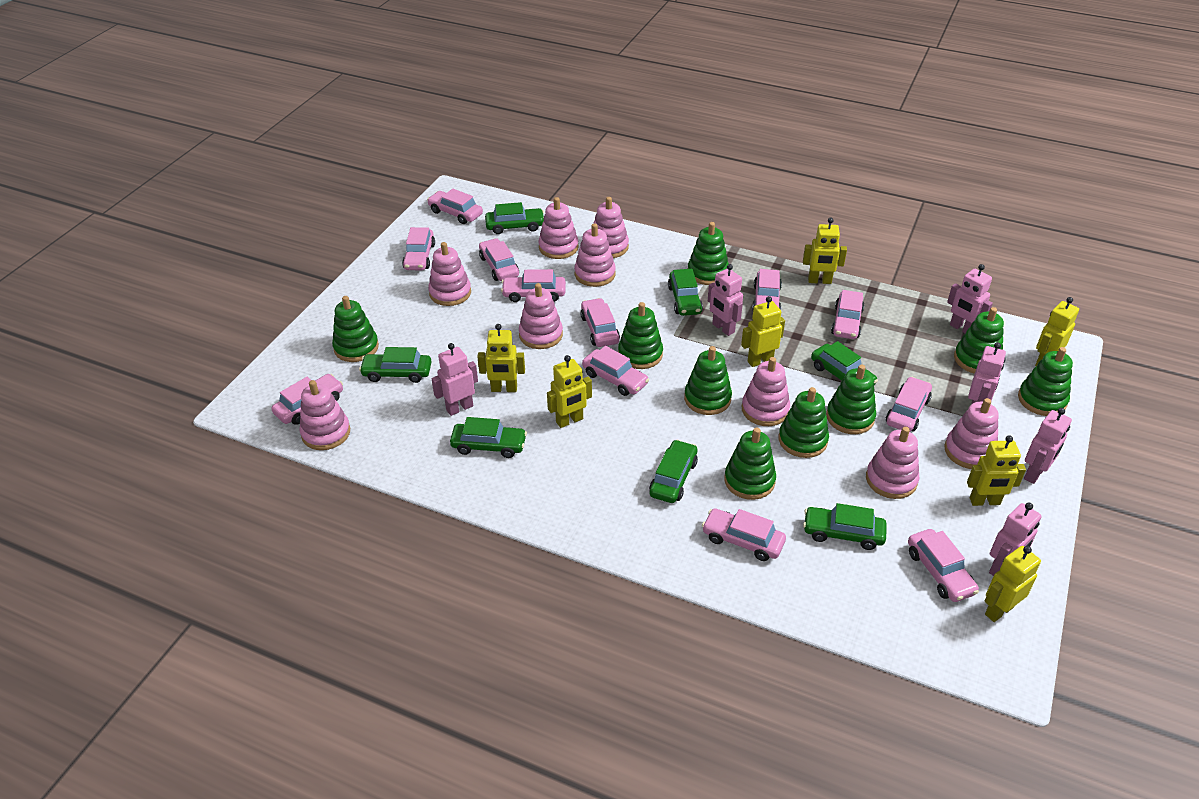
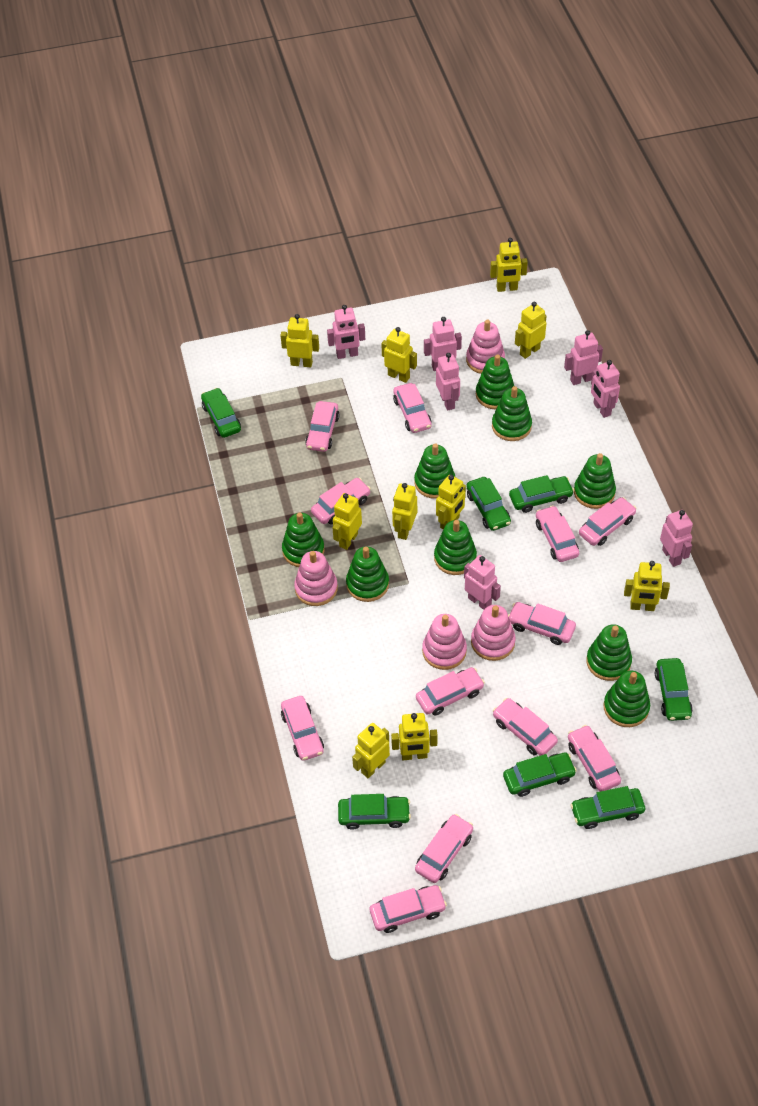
pink robot: [432,343,478,416] [708,264,743,336] [947,264,993,334] [968,342,1006,404] [989,502,1042,576] [1024,408,1072,484] = 6 -> [327,305,365,359] [424,317,462,371] [436,353,460,411] [464,555,501,610] [564,330,603,385] [591,360,620,418] [660,510,693,567] = 7
pink stacking toy: [299,380,350,450] [428,242,471,306] [519,283,563,349] [538,197,579,259] [574,223,616,287] [593,197,629,258] [742,357,790,426] [866,427,919,499] [944,398,999,469] = 9 -> [294,551,338,606] [422,614,467,670] [466,320,505,374] [471,605,516,661] = 4
yellow robot: [477,324,525,392] [547,355,592,428] [741,296,785,367] [803,218,847,284] [967,435,1026,506] [985,546,1041,622] [1035,297,1079,366] = 7 -> [280,314,319,368] [333,493,362,550] [352,723,390,778] [381,327,417,383] [391,713,438,760] [392,483,417,540] [436,475,466,530] [490,238,528,292] [515,302,547,359] [624,561,670,611] = 10

